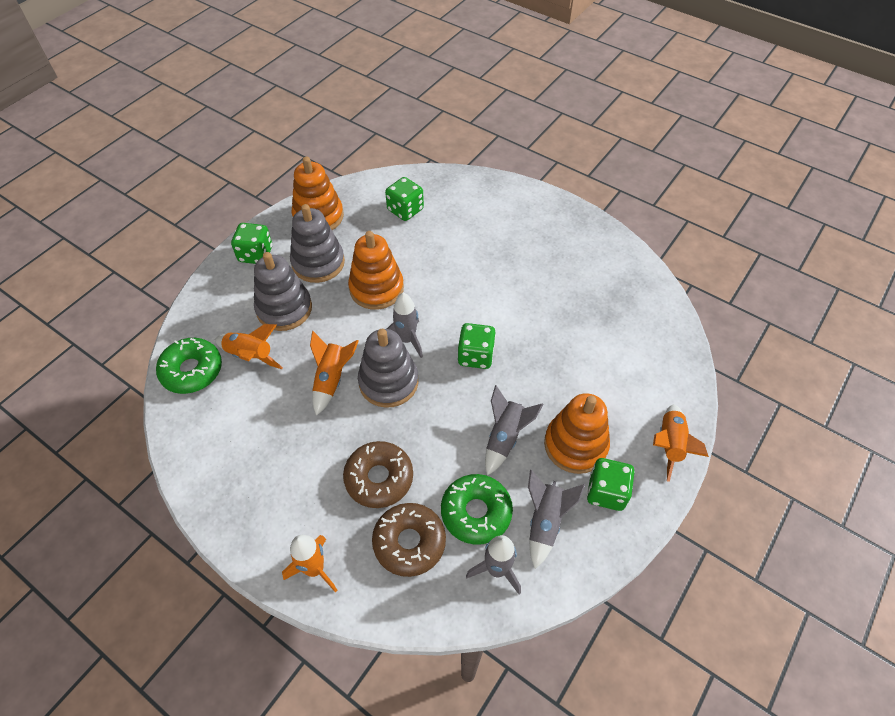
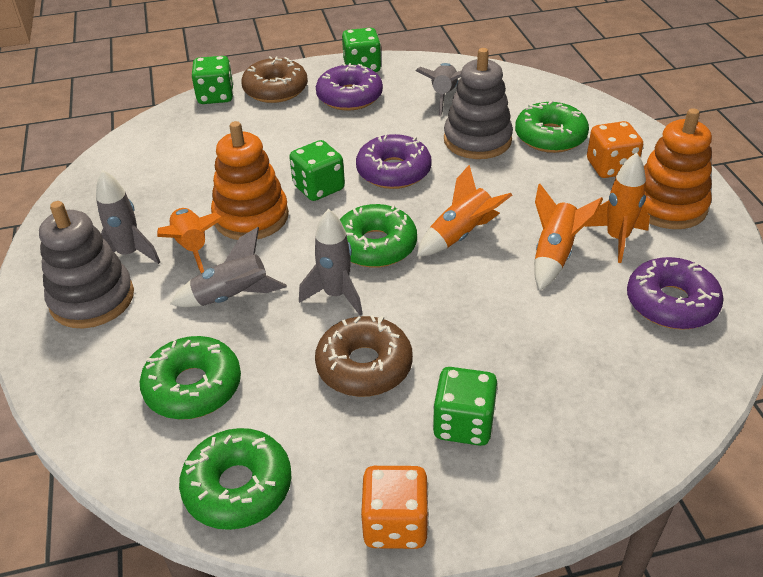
green donut: [156,338,222,394] [441,474,513,545] = 2 -> [140,336,241,419] [179,428,292,530] [340,204,417,268] [515,101,589,153] = 4
grey stacking toy: [254,252,312,331] [290,204,345,283] [358,329,418,408] = 3 -> [39,201,134,329] [444,48,513,159] = 2
orange dice: none = 0 -> [361,466,429,549] [587,121,643,178] = 2
orange stacking toy: [292,157,344,230] [348,231,404,310] [544,393,610,474] = 3 -> [211,121,289,240] [642,108,712,229] = 2
purple donut: none = 0 -> [316,63,383,111] [356,134,432,189] [627,257,724,330] = 3

